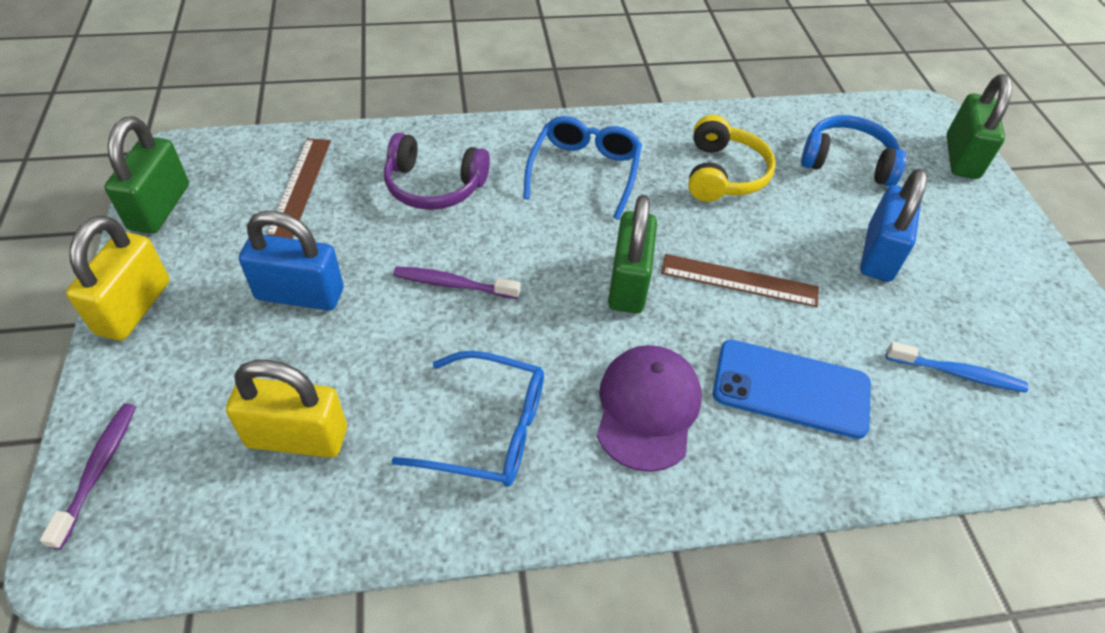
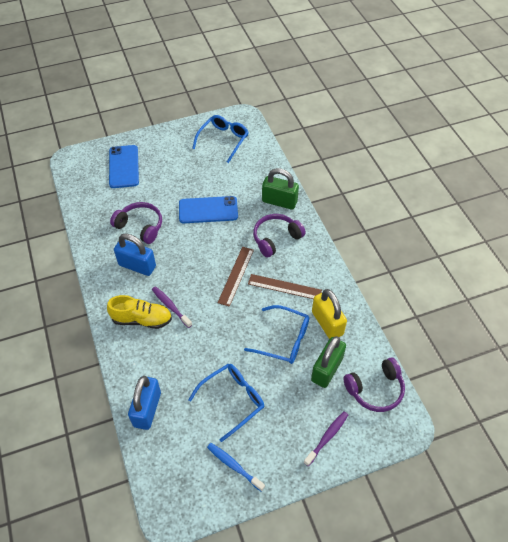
blue glasses: [391,351,544,487] [523,116,642,219] = 2 -> [188,364,264,442] [192,115,249,163] [244,305,309,364] = 3
blue headphones: [801,115,906,186] = 1 -> none = 0
blue phone: [713,340,871,439] = 1 -> [109,145,139,188] [179,196,238,223] = 2
green padlock: [104,116,189,234] [608,195,657,313] [946,74,1012,179] = 3 -> [262,168,299,210] [311,336,346,388] = 2
purple cap: [597,345,702,472] = 1 -> none = 0
purple headphones: [384,133,490,210] = 1 -> [110,202,162,244] [253,214,306,258] [343,357,405,412] = 3
yellow headphones: [688,115,776,202] = 1 -> none = 0
yellow padlock: [66,215,170,341] [226,360,347,458] = 2 -> [312,289,347,339] = 1
yellow shoe: none = 0 -> [107,295,172,329] = 1

